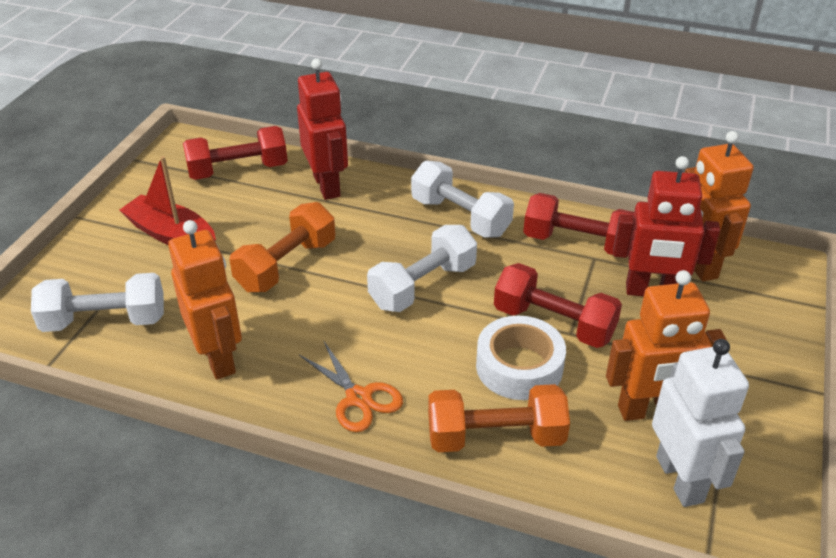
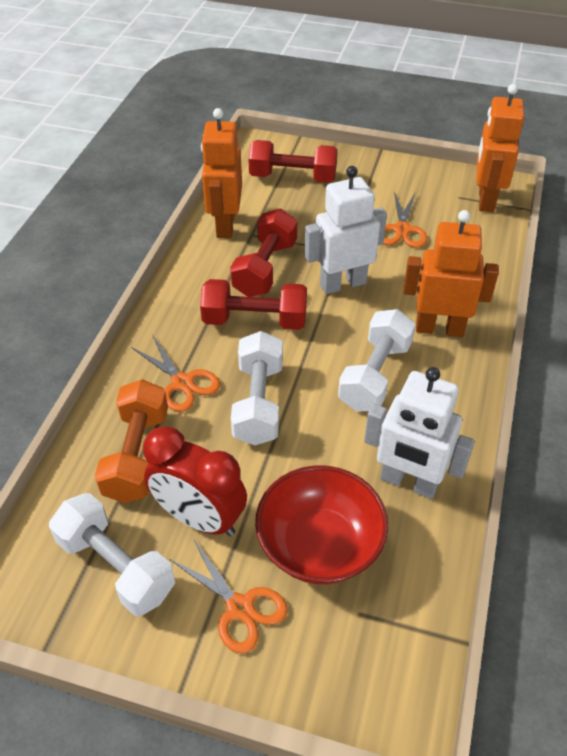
orange dumbbell: [229,202,335,292] [428,384,570,452] = 2 -> [95,379,168,503] = 1
orange scissors: [299,340,403,432] = 1 -> [131,336,220,412] [170,540,288,654] [383,192,427,248] = 3
red boat: [119,156,216,245] = 1 -> none = 0
red bowl: none = 0 -> [255,465,388,584] = 1
red clock: none = 0 -> [143,426,247,536] = 1
red robot: [297,58,348,200] [613,156,720,296] = 2 -> none = 0
white robot: [652,339,749,507] = 1 -> [305,166,387,294] [364,367,475,499] = 2
white tape: [476,316,566,400] = 1 -> none = 0

